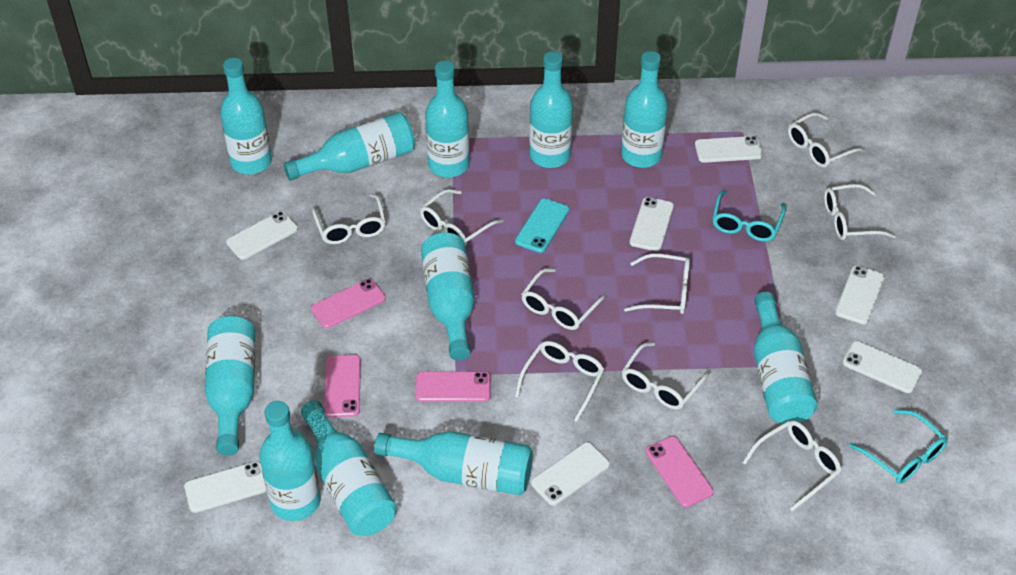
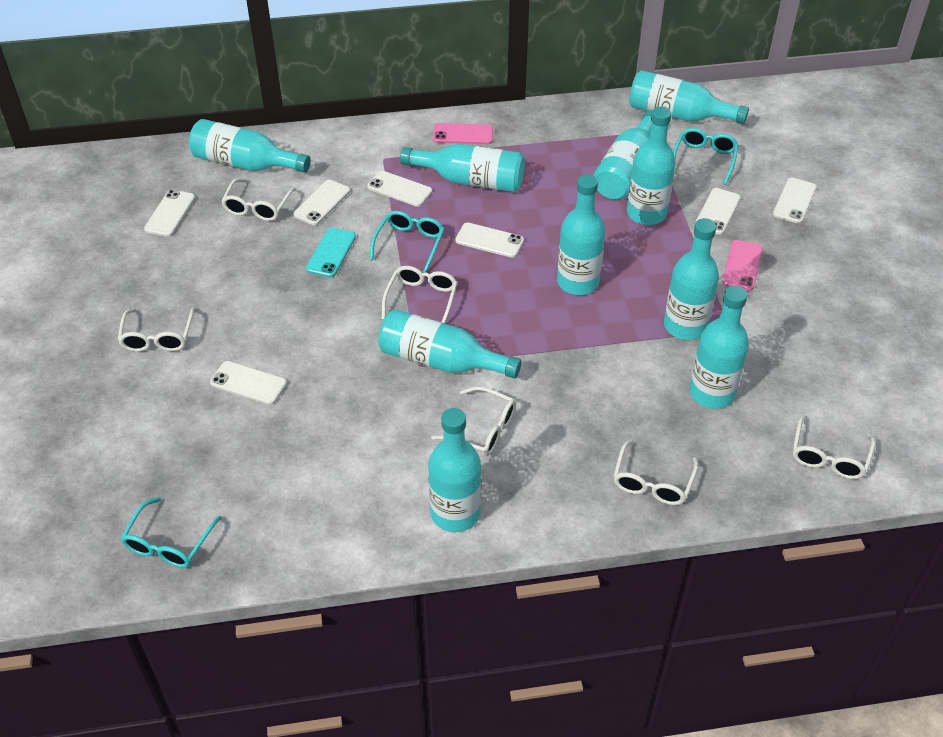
pink phone: [311,278,386,329] [324,355,361,417] [415,372,491,402] [646,436,714,507] = 4 -> [433,123,493,144] [722,240,763,291] = 2
turquoise bottle: [205,316,255,456] [220,58,272,175] [259,401,321,521] [284,112,415,180] [301,400,397,536] [374,431,533,495] [421,232,474,360] [425,61,470,177] [529,51,573,168] [621,51,668,168] [754,292,817,424] = 11 -> [189,119,311,173] [378,309,522,379] [400,144,525,192] [428,408,481,532] [557,175,605,295] [593,110,653,200] [627,107,676,225] [629,70,749,124] [664,218,719,340] [689,286,749,409] = 10
turquoise glasses: [712,190,786,241] [849,409,948,484] = 2 -> [121,497,221,568] [370,211,444,273] [673,128,739,185] = 3
white glasses: [312,194,386,244] [420,189,503,246] [515,341,604,422] [521,268,607,330] [622,342,710,410] [624,254,690,314] [742,420,842,511] [788,113,866,168] [824,184,896,240] = 9 -> [118,308,195,352] [221,178,296,221] [382,266,458,323] [431,386,516,456] [613,439,698,505] [793,415,875,479] = 6

